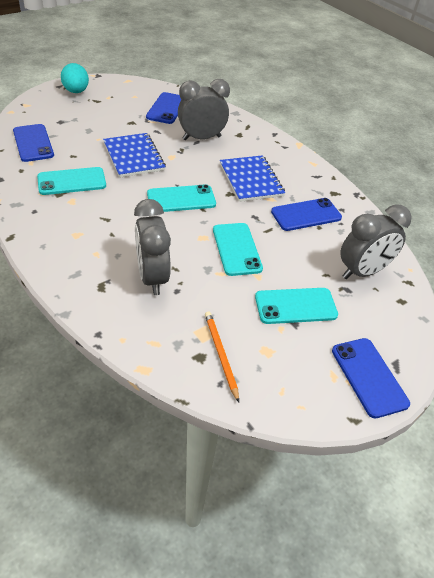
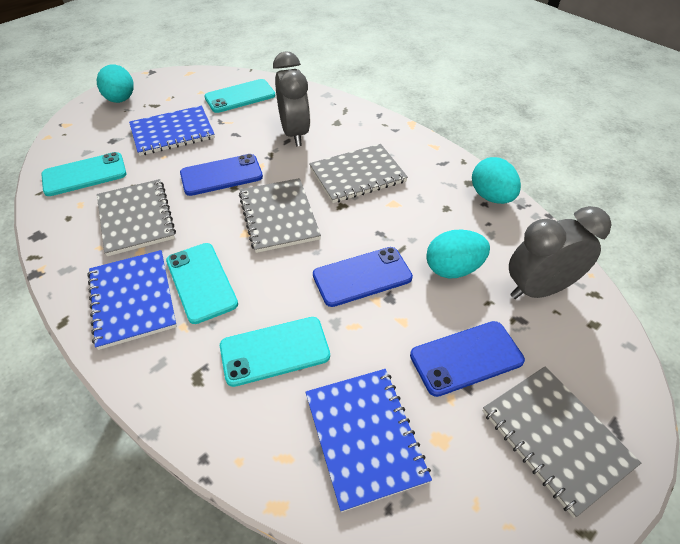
blue notebook: [103,133,166,178] [220,155,285,202] = 2 -> [88,250,177,350] [129,106,215,156] [305,369,432,512] = 3
blue phone: [13,124,54,162] [146,92,182,124] [271,198,342,231] [332,338,410,418] = 4 -> [180,154,263,196] [313,247,413,307] [410,321,525,397] = 3
grey clock: [134,199,171,295] [178,79,230,141] [340,204,412,279] = 3 -> [273,52,310,146] [509,206,611,299] = 2
grey notebook: none = 0 -> [97,179,176,256] [239,178,321,253] [309,144,408,203] [483,367,641,518] = 4
orange pencil: [205,312,239,402] = 1 -> none = 0
turquoise egg: [61,63,89,93] = 1 -> [97,65,134,103] [426,229,490,278] [472,157,521,204] = 3

